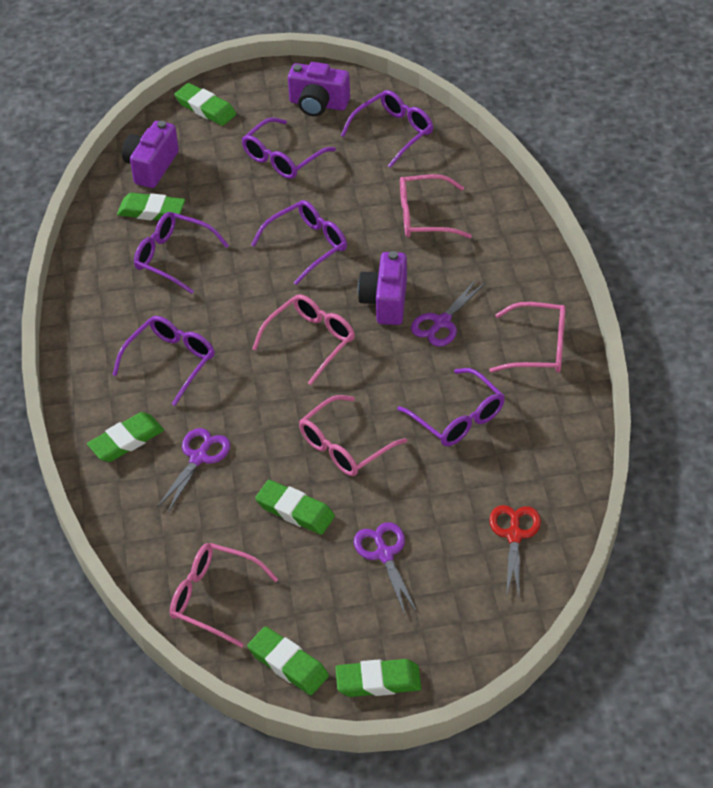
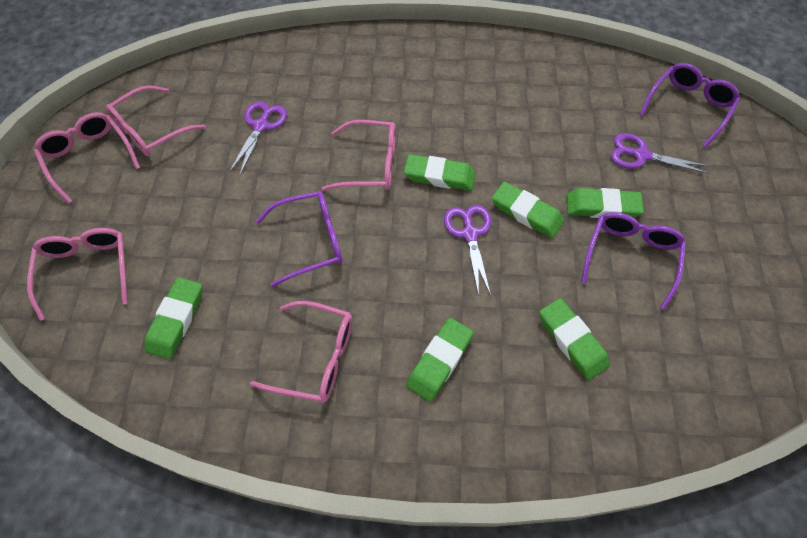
purple camera: [122,121,179,188] [288,62,350,116] [358,251,407,325] = 3 -> none = 0
purple glasses: [113,316,215,406] [134,212,229,294] [242,117,336,179] [251,200,347,285] [341,90,433,168] [397,368,505,446] = 6 -> [256,191,342,287] [581,212,686,310] [640,63,740,148] = 3
red scissors: [489,505,541,597] = 1 -> none = 0

